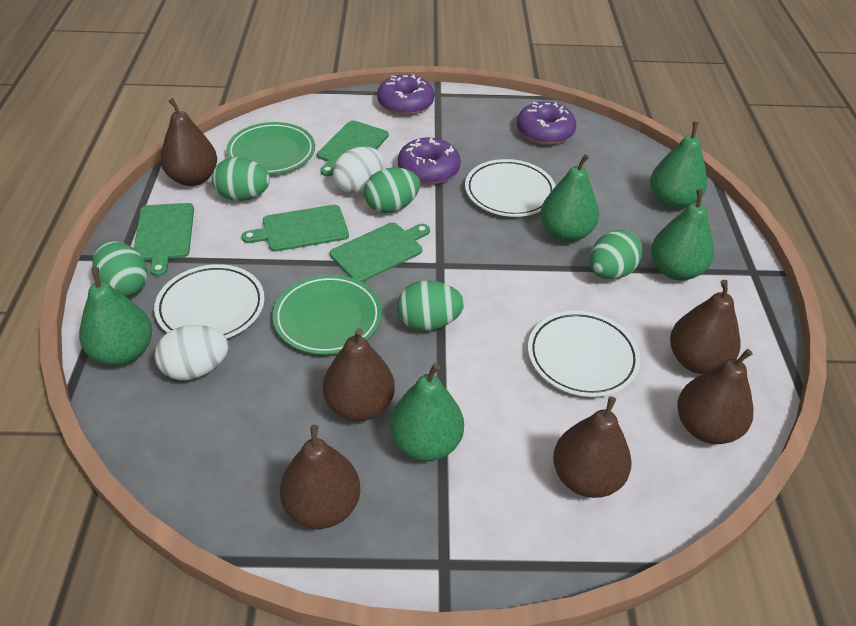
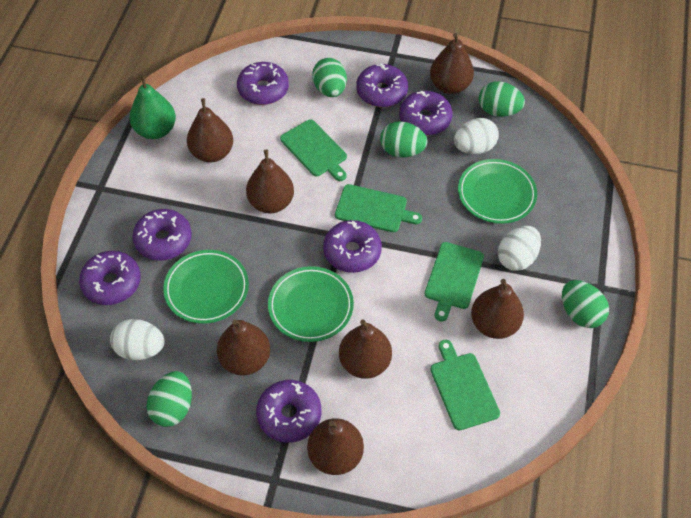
brown pear: [160,98,217,186] [280,425,360,529] [323,328,395,421] [553,396,632,498] [670,280,741,374] [677,349,753,444] = 6 -> [187,98,233,162] [217,320,270,375] [246,150,294,213] [307,418,364,475] [339,319,392,379] [430,33,474,94] [471,279,524,339] = 7
green pear: [79,267,152,366] [390,363,464,461] [540,154,599,242] [650,122,707,209] [651,189,714,281] = 5 -> [129,75,176,139] = 1
green plate: [226,122,315,174] [273,275,382,355] = 2 -> [163,250,249,324] [268,266,354,342] [458,159,537,224] = 3
purple donut: [377,74,434,115] [398,138,461,184] [517,102,576,145] = 3 -> [79,251,141,305] [132,209,192,261] [237,62,289,105] [256,380,321,443] [323,220,382,273] [356,64,408,107] [399,91,453,135] = 7
white egg: [155,325,229,380] [333,147,384,193] = 2 -> [110,319,165,360] [454,118,499,154] [498,226,541,271] = 3
white plate: [154,264,265,338] [465,159,556,217] [528,311,640,397] = 3 -> none = 0

